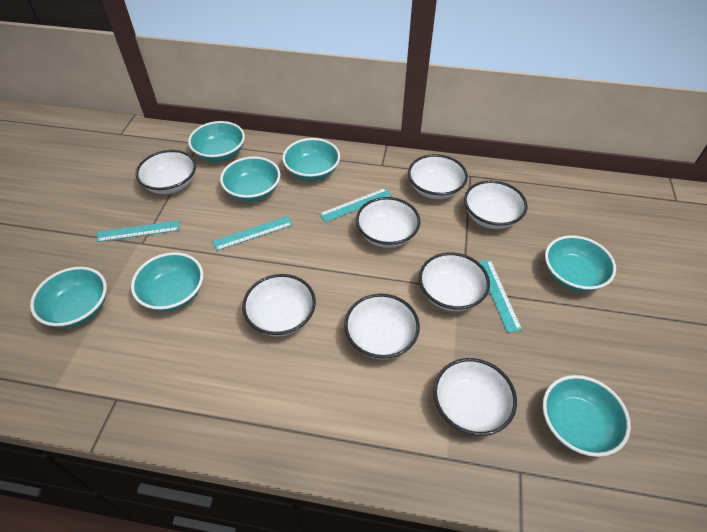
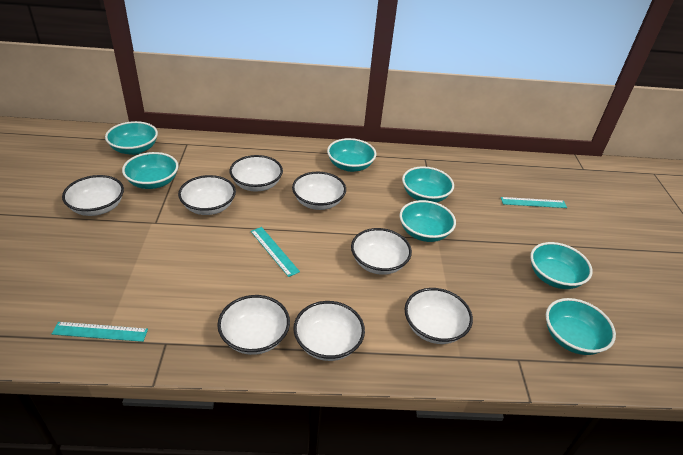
turquoise ruler: [96,220,179,242] [212,216,293,251] [319,188,392,222] [479,260,522,333] = 4 -> [52,322,148,342] [251,227,300,277] [501,197,567,208] = 3

